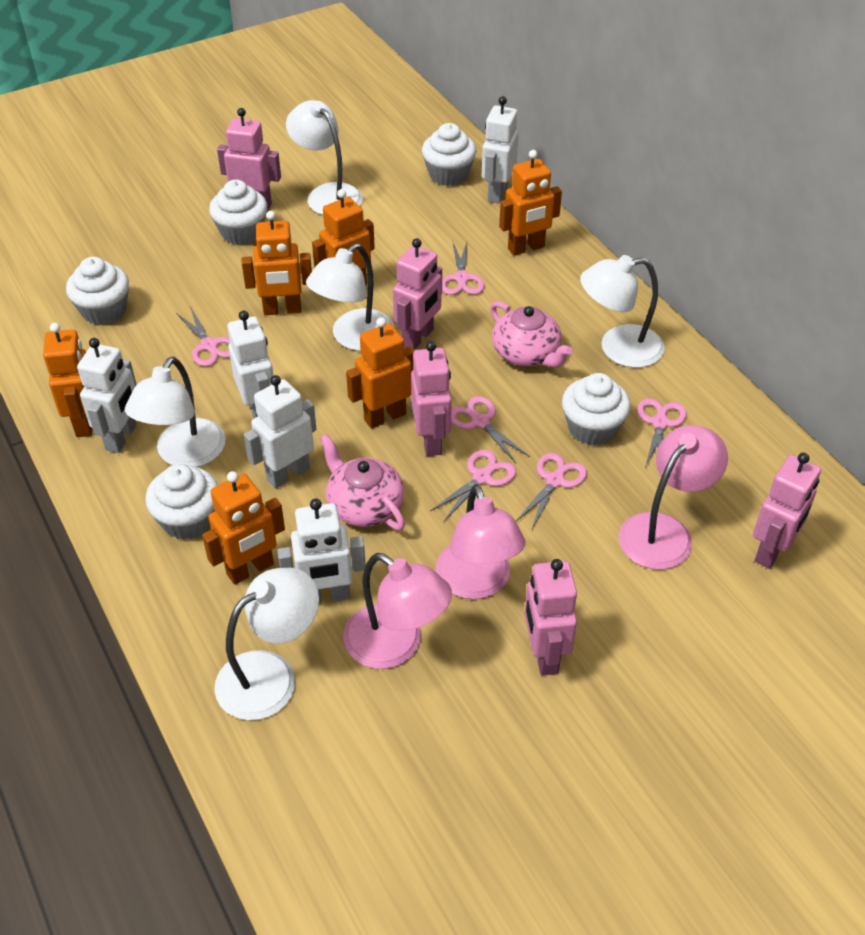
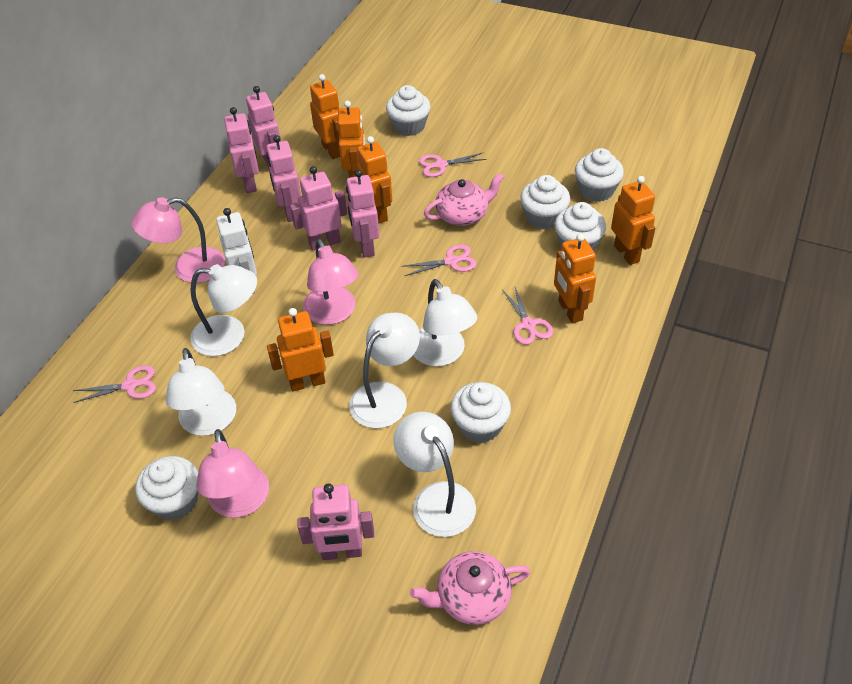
pink robot: [217,108,281,211] [393,238,442,350] [411,341,452,456] [524,559,577,675] [753,453,821,569] = 5 -> [224,107,259,193] [246,86,281,168] [266,135,301,222] [290,166,347,251] [298,483,374,560] [346,170,379,258] = 6
pink scissors: [176,307,230,367] [430,450,516,521] [442,242,484,295] [451,396,530,463] [516,453,587,529] [637,398,687,468] = 6 -> [73,365,156,403] [401,245,476,276] [419,153,486,177] [502,285,553,345] = 4
white cupcake: [66,257,129,325] [145,464,218,540] [209,180,267,245] [422,123,477,186] [562,373,631,446] = 5 -> [135,456,198,521] [386,85,431,136] [451,382,511,443] [520,175,570,229] [555,202,606,251] [575,148,624,202] = 6
white robot: [77,338,137,453] [227,311,274,418] [244,375,317,489] [277,499,366,604] [482,96,519,203] = 5 -> [216,208,257,294] = 1

